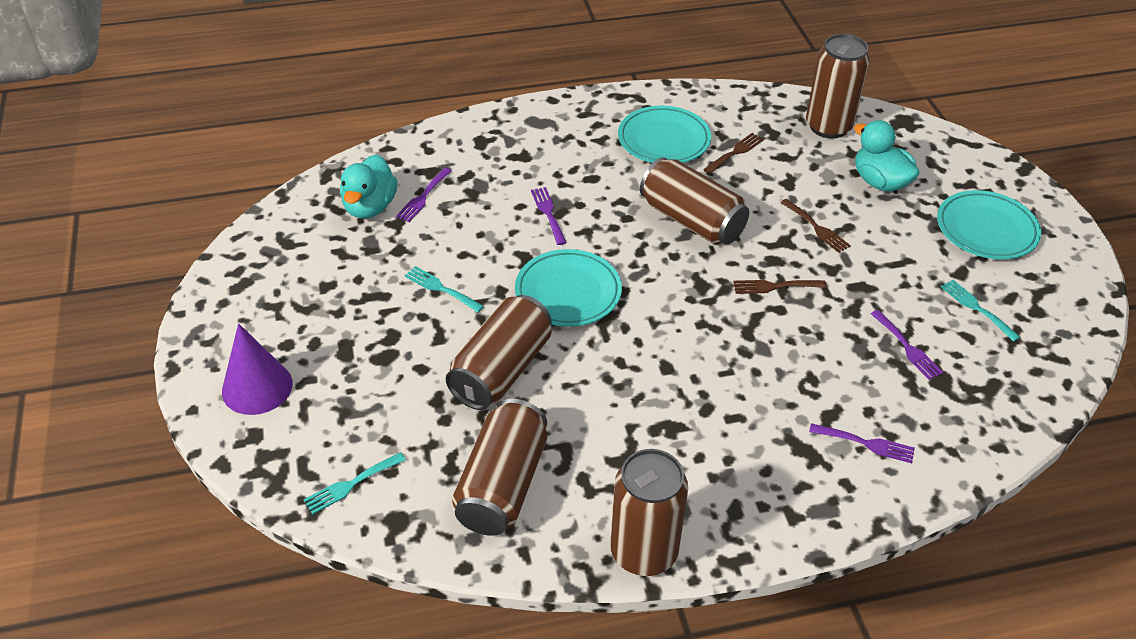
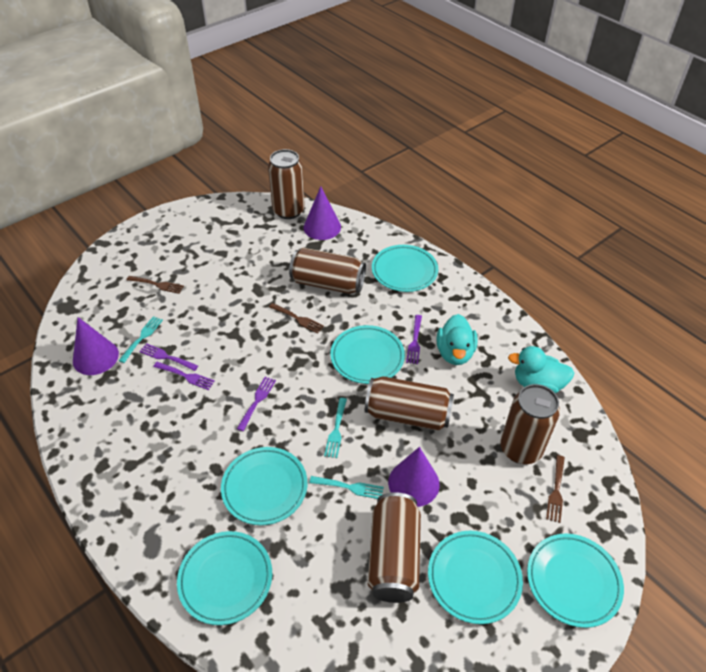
purple cone: [222,323,293,415] = 1 -> [73,317,119,375] [304,186,341,240] [388,447,440,507] = 3
turquoise plate: [515,249,622,327] [618,106,711,163] [937,190,1041,260] = 3 -> [177,531,272,625] [221,447,308,525] [330,325,405,384] [372,245,438,292] [428,531,523,624] [527,534,624,628] = 6

